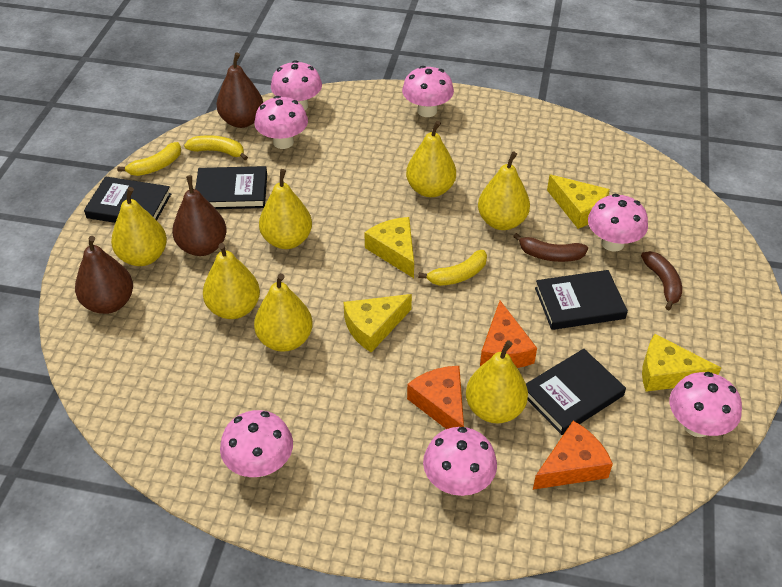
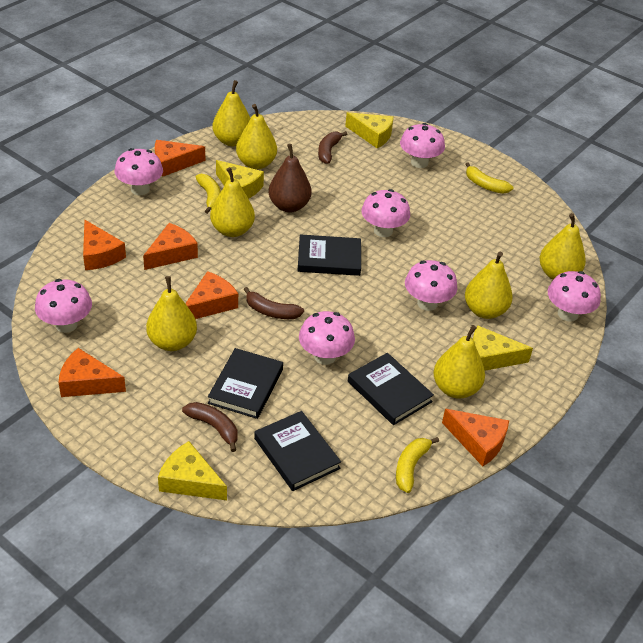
brown banana: [513,233,588,262] [641,251,682,310] = 2 -> [182,402,238,452] [243,287,304,319] [318,131,347,164] = 3
brown pear: [75,236,133,314] [172,175,227,256] [216,52,263,128] = 3 -> [269,144,311,212] = 1
orange cheese: [407,366,464,429] [480,301,537,368] [533,421,613,490] = 3 -> [58,348,126,397] [83,220,126,270] [143,223,198,270] [155,140,205,177] [185,271,238,319] [442,409,509,467] = 6

